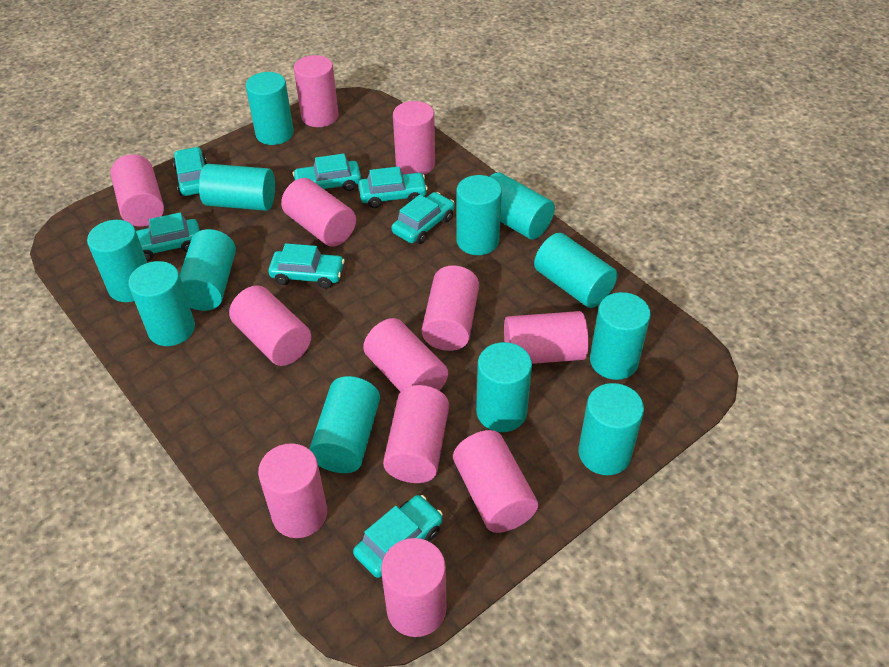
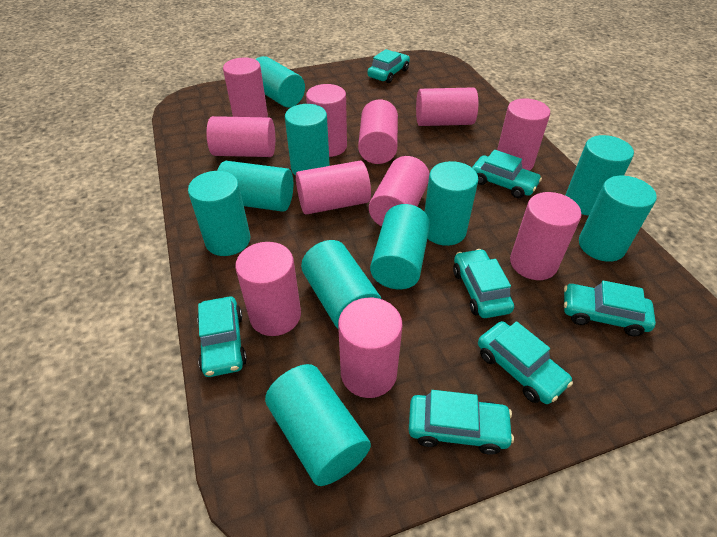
pink cylinder: [110,154,164,227] [229,285,311,366] [258,443,327,538] [281,178,356,247] [294,55,338,127] [363,318,448,392] [381,538,446,637] [383,385,449,483] [393,101,435,175] [422,265,479,351] [453,430,538,533] [504,311,589,364] = 12 -> [206,116,275,157] [223,58,268,117] [235,242,301,336] [296,161,371,215] [306,84,347,157] [338,298,403,398] [358,99,398,164] [369,156,429,227] [416,87,478,126] [497,98,550,171] [510,192,582,280] = 11
turquoise cylinder: [87,220,147,302] [128,261,195,346] [180,229,236,311] [199,164,275,211] [246,72,294,145] [309,376,380,473] [456,175,502,255] [476,342,532,432] [489,172,555,240] [534,233,617,308] [579,383,644,475] [590,292,651,380] = 12 -> [188,171,250,256] [217,161,293,212] [255,56,305,107] [265,364,371,486] [285,104,330,176] [301,240,381,328] [370,204,430,290] [425,161,479,246] [565,135,634,216] [579,176,657,262] = 10

